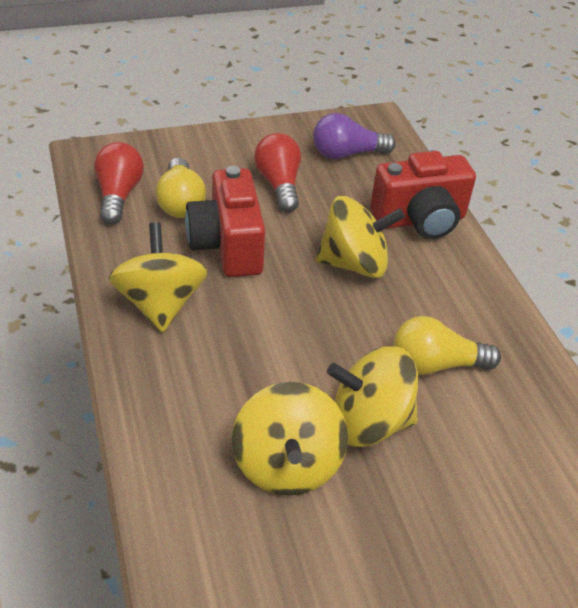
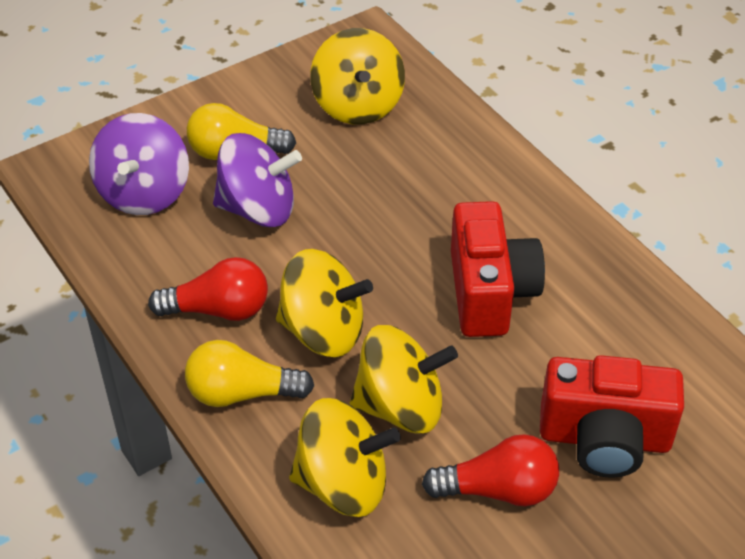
purple light bulb: [313,113,396,159] = 1 -> none = 0
purple spinning top: none = 0 -> [89,113,189,215] [213,133,302,227] = 2

